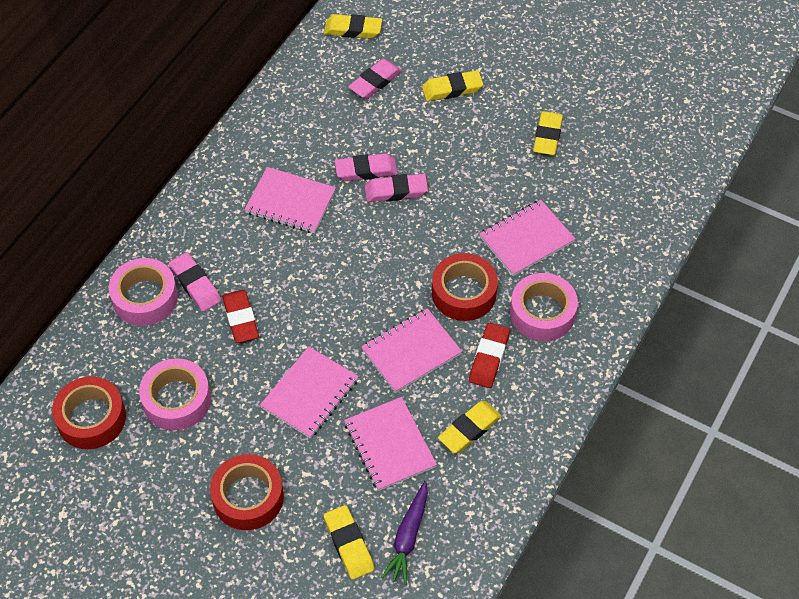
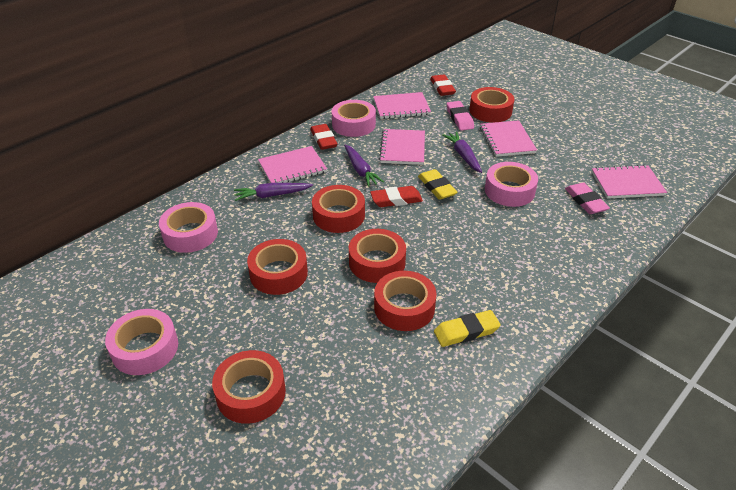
pink eraser: [169,252,221,311] [335,153,398,181] [348,59,402,99] [365,174,428,202] = 4 -> [447,101,474,131] [565,183,610,214] = 2
pink tape: [109,258,178,326] [139,358,211,431] [510,273,578,341] = 3 -> [105,309,178,375] [159,202,218,253] [332,100,376,137] [485,162,538,207] = 4
purple carrot: [381,481,428,585] = 1 -> [234,183,313,201] [344,145,384,187] [442,131,482,173] = 3
red eraser: [222,290,259,343] [469,323,510,388] = 2 -> [310,124,338,150] [370,186,423,207] [430,74,456,96] = 3
red tape: [52,376,126,449] [210,454,284,530] [432,253,498,321] = 3 -> [212,350,286,424] [247,239,308,295] [312,185,365,233] [349,229,406,283] [374,271,437,331] [469,87,514,123] = 6
yellow eraser: [324,14,382,39] [324,505,374,580] [422,70,483,101] [438,401,502,453] [533,111,563,155] = 5 -> [418,169,458,200] [434,310,501,347] = 2

